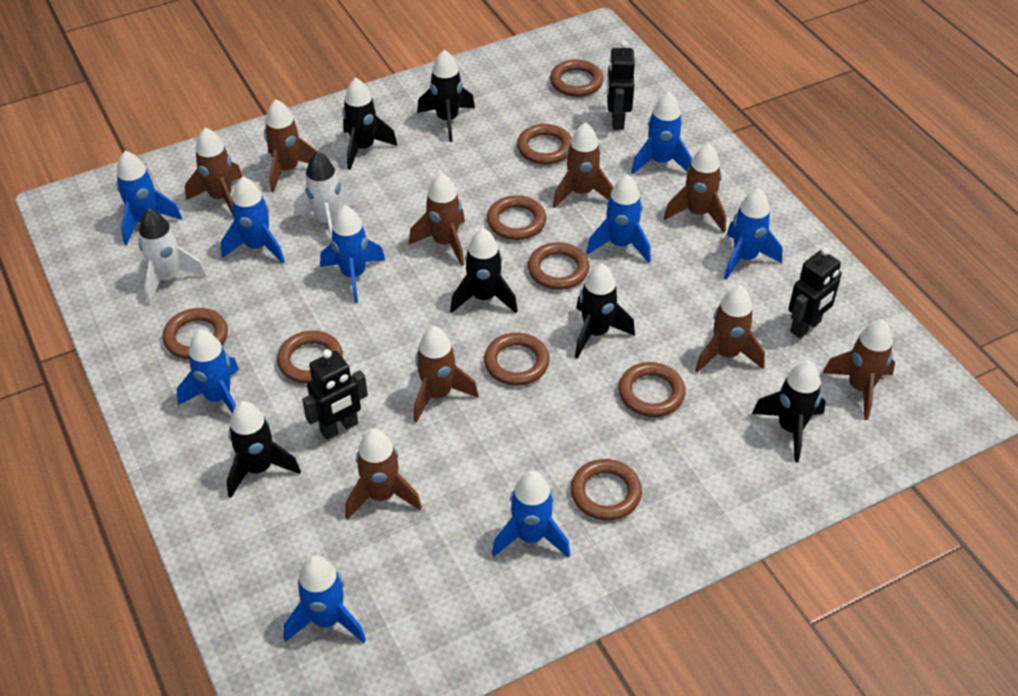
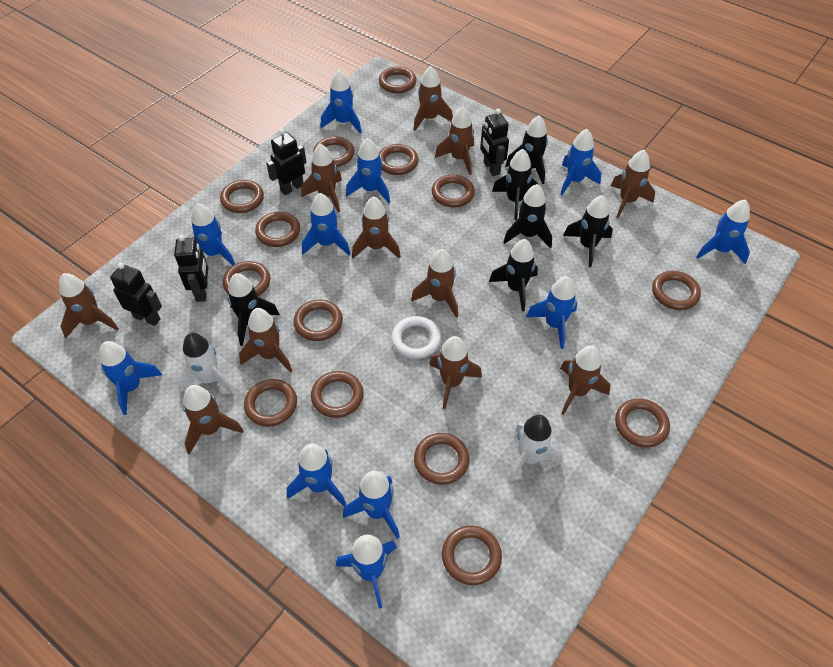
black robot: [302,349,368,440] [607,41,635,130] [788,247,842,338] = 3 -> [110,262,162,326] [174,235,208,302] [266,129,307,195] [480,109,509,176] = 4
blue rocket: [116,151,182,245] [177,329,239,413] [221,177,285,264] [284,555,366,643] [320,205,385,303] [492,470,570,558] [586,174,651,263] [631,92,692,174] [724,188,783,280] = 9 -> [99,341,162,415] [191,203,235,265] [287,444,346,507] [302,193,350,255] [321,70,362,134] [336,535,397,609] [343,471,400,539] [346,138,390,203] [526,276,577,349] [560,129,601,196] [696,199,750,264] = 11
brown ring: [163,308,228,359] [277,331,343,384] [484,333,550,386] [487,195,546,240] [517,124,572,165] [528,242,589,290] [550,59,603,97] [571,459,642,521] [618,362,685,417] = 9 -> [220,180,264,213] [223,261,270,296] [244,379,297,427] [255,212,300,247] [293,300,343,341] [311,371,363,418] [313,136,354,167] [379,67,417,93] [379,144,418,175] [414,433,469,485] [432,175,475,207] [442,525,502,585] [615,398,670,448] [652,271,701,310] = 14
brown rocket: [185,127,242,217] [264,99,317,192] [345,429,422,520] [409,173,465,266] [414,326,479,423] [553,122,614,208] [664,143,726,233] [695,285,765,373] [822,319,895,420] = 9 -> [59,273,119,338] [183,385,244,455] [239,308,292,373] [301,144,342,212] [352,196,401,259] [411,249,458,318] [413,66,453,131] [429,336,482,409] [435,106,474,175] [560,346,610,415] [611,150,655,218] = 11
white ring: none = 0 -> [391,316,441,359] = 1

